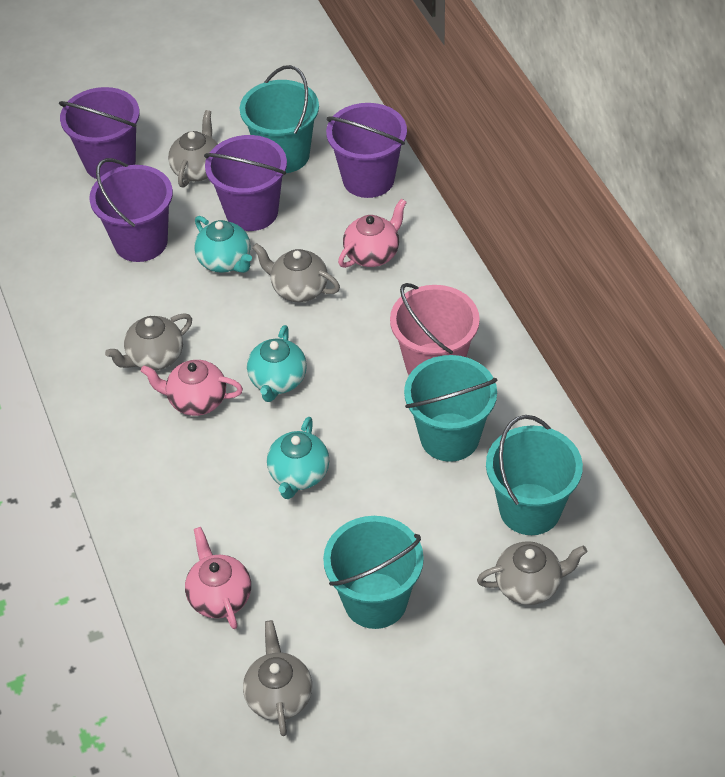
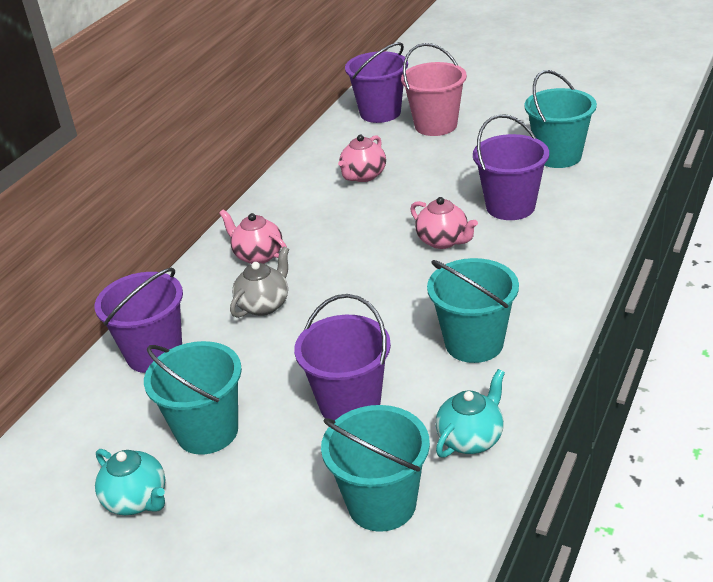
grey teapot: [105,313,192,370] [168,110,218,187] [243,620,312,736] [252,243,340,302] [477,541,587,605] = 5 -> [230,246,289,318] = 1
turquoise teapot: [194,216,252,273] [247,325,307,402] [267,417,329,499] = 3 -> [95,449,165,515] [435,369,505,458] = 2

